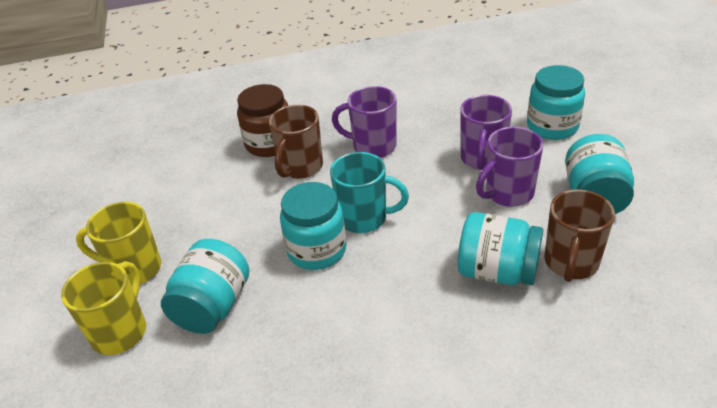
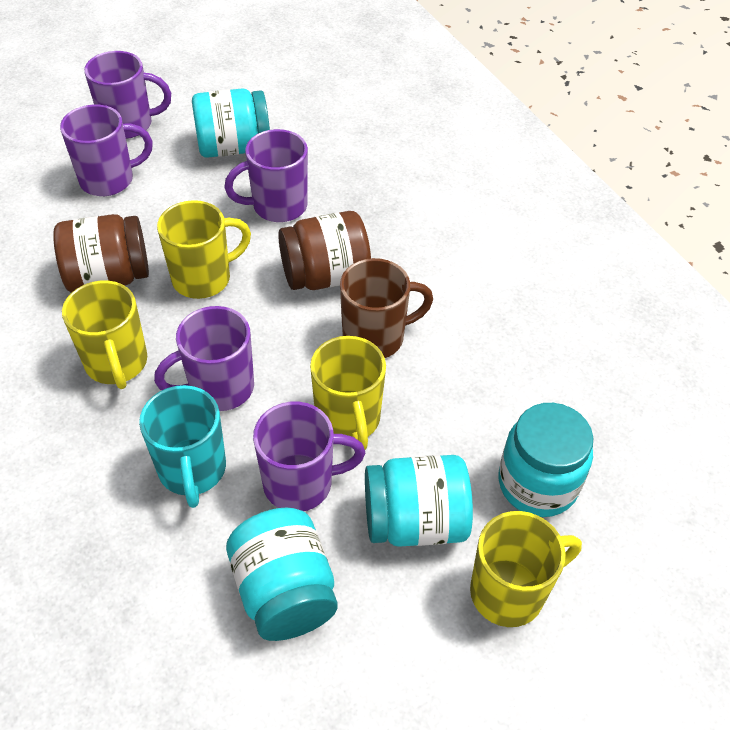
brown jar: [237,84,288,157] = 1 -> [53,214,149,293] [278,211,371,290] = 2
brown mug: [269,105,323,179] [544,189,615,282] = 2 -> [340,258,433,358] = 1
purple mug: [332,86,396,158] [461,95,512,170] [476,127,543,207] = 3 -> [60,104,153,196] [84,51,171,139] [154,306,254,411] [224,129,308,222] [253,402,365,511] = 5
turquoise jar: [161,239,249,334] [280,182,347,270] [458,212,543,285] [527,65,585,140] [565,134,634,214] = 5 -> [192,88,270,158] [226,508,338,641] [365,455,473,547] [498,403,593,517] = 4
yellow mug: [61,261,146,355] [76,202,161,286] = 2 -> [62,281,147,389] [157,200,251,299] [310,336,386,450] [470,511,582,627] = 4

